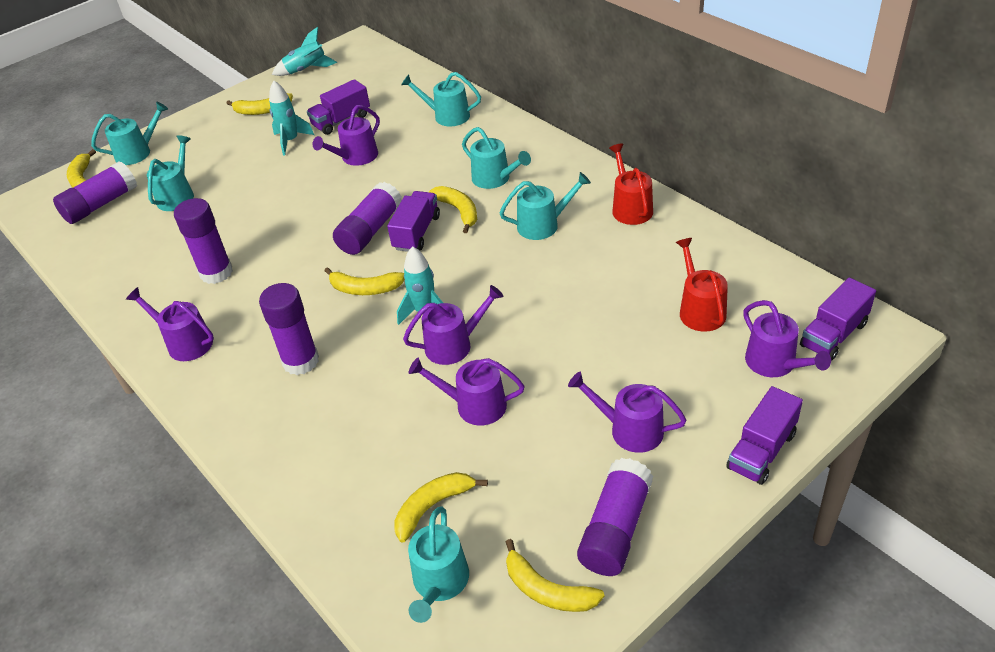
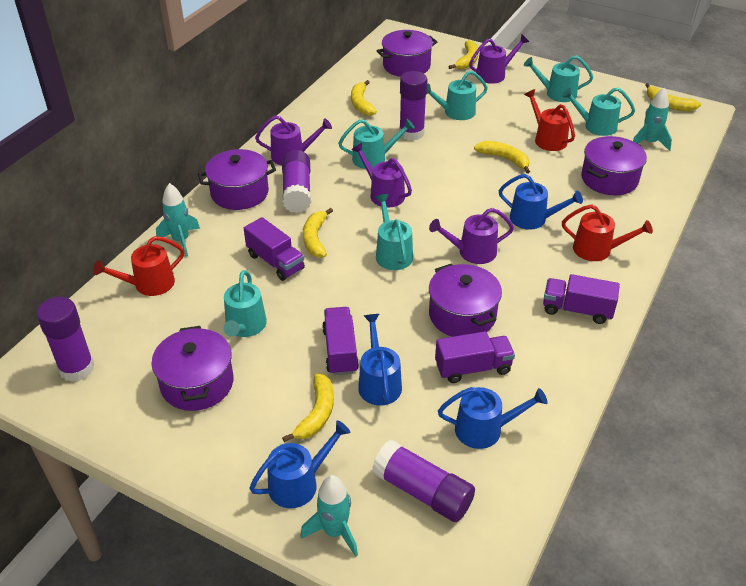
blue watering can: none = 0 -> [249,420,350,508] [358,314,402,406] [438,387,547,449] [499,174,583,230] = 4
purple glue stick: [53,162,137,224] [174,198,233,284] [259,283,319,375] [333,182,402,255] [577,458,653,576] = 5 -> [37,297,94,382] [282,150,311,213] [372,440,475,522] [399,71,427,141] = 4
purple pot: none = 0 -> [152,326,233,411] [198,149,276,210] [377,30,437,77] [429,264,502,337] [581,136,647,195] = 5
purple watering can: [126,287,214,361] [313,105,380,166] [403,285,504,365] [409,358,525,426] [568,372,686,453] [743,300,831,377] = 6 -> [255,115,332,165] [351,143,412,207] [429,208,514,264] [469,34,529,84] = 4
red watering can: [609,143,653,225] [676,238,728,331] = 2 -> [93,236,184,296] [524,89,575,151] [562,204,653,261] = 3

